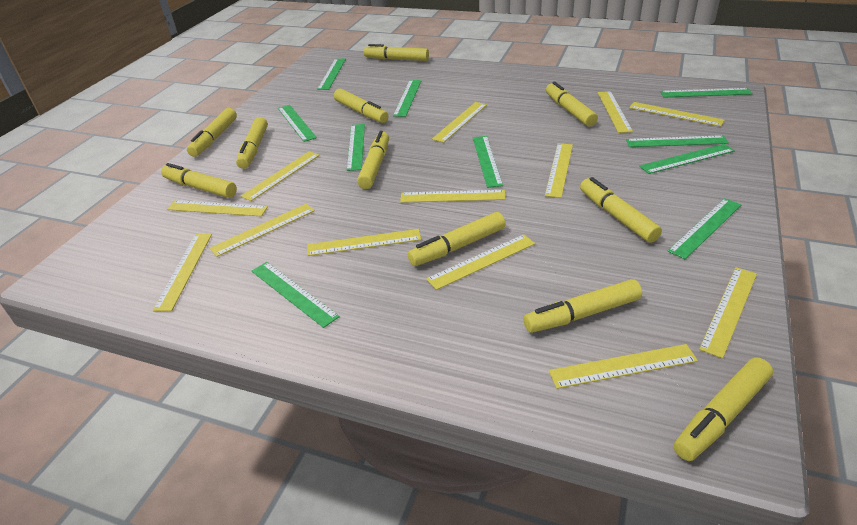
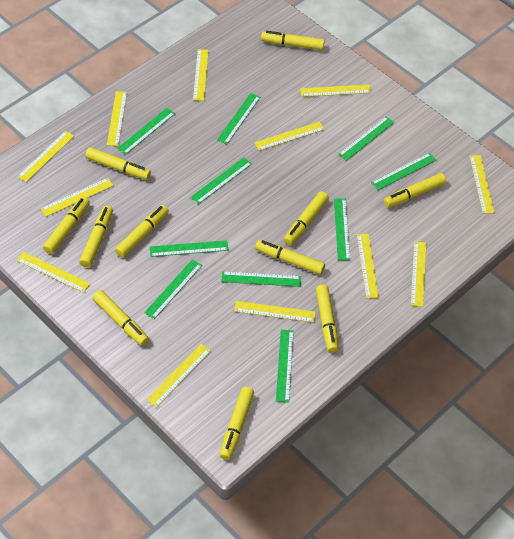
yellow ruler: [153,234,212,311] [167,200,268,216] [209,204,315,257] [240,151,320,201] [307,229,421,256] [400,190,506,203] [426,234,535,290] [432,102,487,143] [545,143,573,198] [549,344,698,389] [598,91,633,133] [629,102,725,127] [699,267,757,359] = 13 -> [17,131,74,182] [17,252,90,293] [40,178,114,217] [107,91,127,146] [147,344,211,407] [193,49,209,101] [234,301,316,323] [254,121,325,151] [300,85,371,97] [357,234,379,299] [411,241,426,307] [470,155,495,214] = 12

